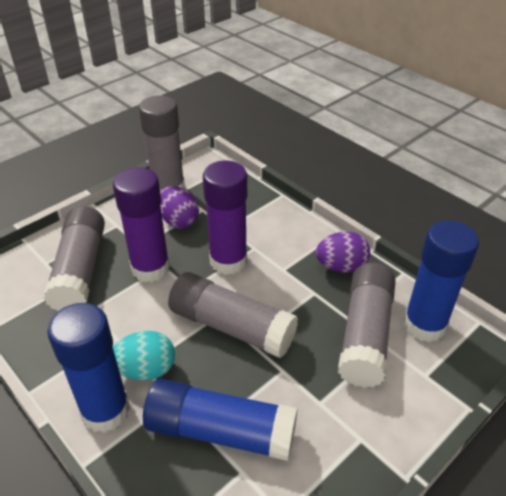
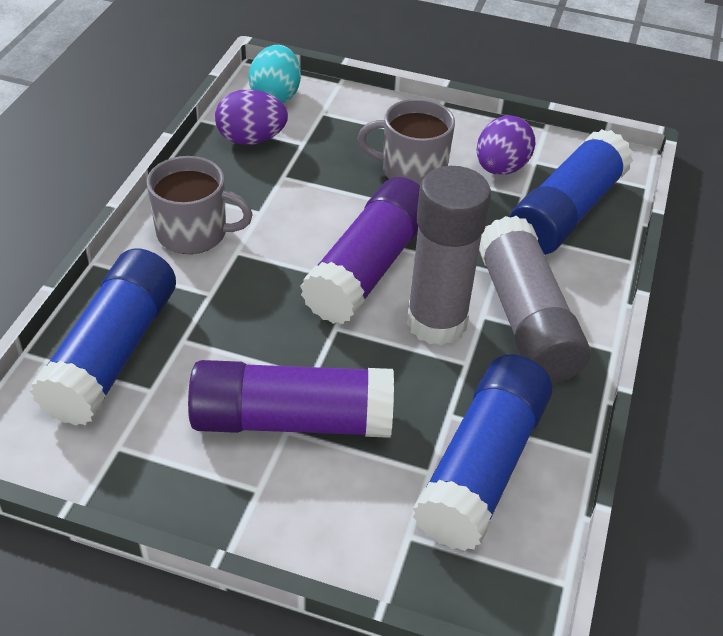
grey glue stick: [43,206,105,311] [139,95,185,191] [168,272,298,358] [338,263,396,388] = 4 -> [407,166,491,346] [479,216,591,383] = 2
grey mug: none = 0 -> [147,156,253,254] [358,99,455,185] = 2

